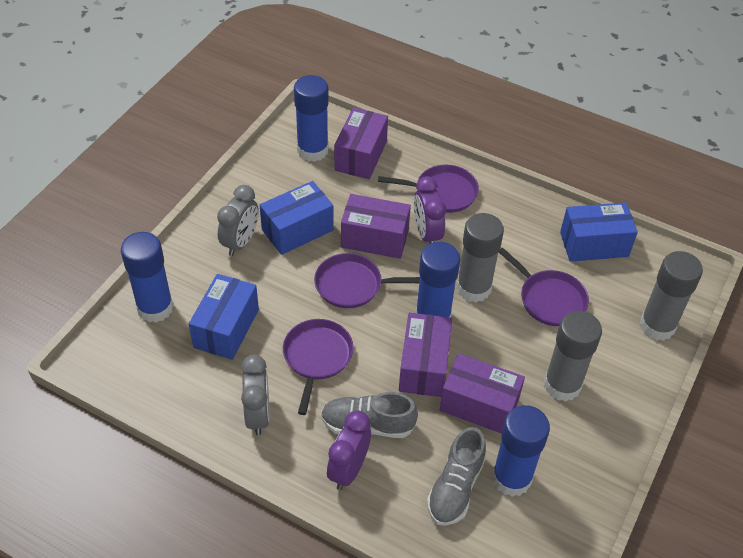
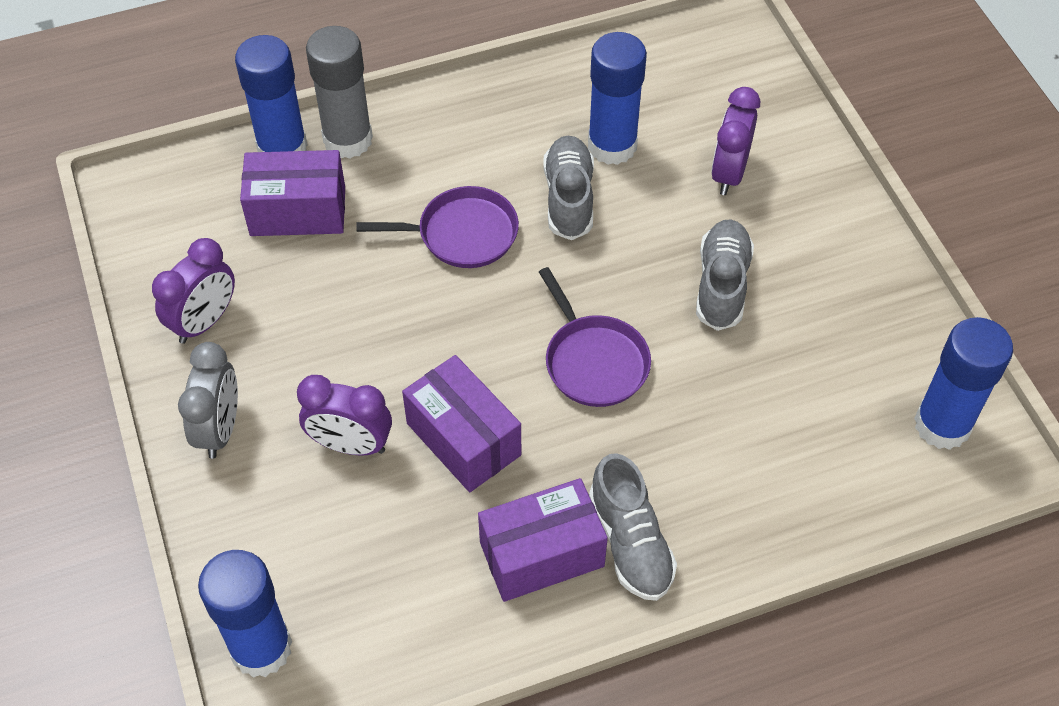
blue box: [189,274,259,360] [260,181,334,255] [560,203,638,262] = 3 -> none = 0
grey clock: [217,185,259,256] [241,355,269,435] = 2 -> [178,342,238,459] = 1
grey glue stick: [457,213,504,303] [544,311,602,402] [639,251,703,341] = 3 -> [306,26,373,159] = 1
grey shoe: [321,392,418,438] [427,427,486,526] = 2 -> [543,136,594,240] [589,453,677,601] [696,219,754,331] = 3
purple box: [334,108,388,179] [341,194,411,259] [399,313,452,397] [440,353,525,434] = 4 -> [240,150,345,236] [402,355,521,492] [478,478,608,602] = 3
purple clock: [327,411,371,490] [414,176,446,244] = 2 -> [152,238,235,344] [297,375,392,456] [711,87,760,195] = 3
purple pan: [283,319,354,415] [314,253,420,308] [378,165,479,213] [498,248,589,326] = 4 -> [356,186,519,268] [539,267,651,407] = 2

